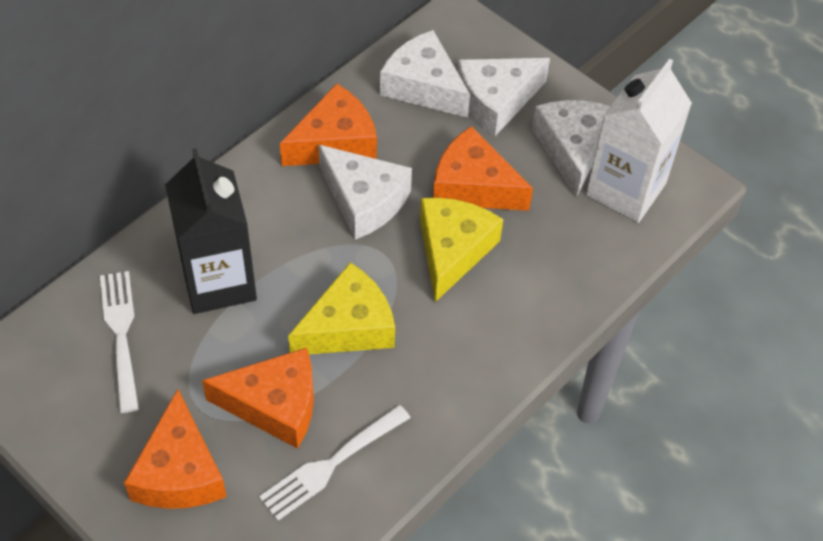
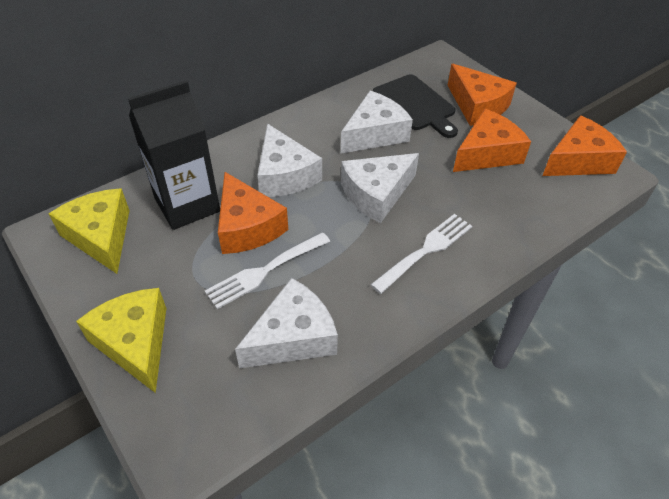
black cutting board: none = 0 -> [373,74,458,138] = 1
white carton: [586,59,692,223] = 1 -> none = 0

